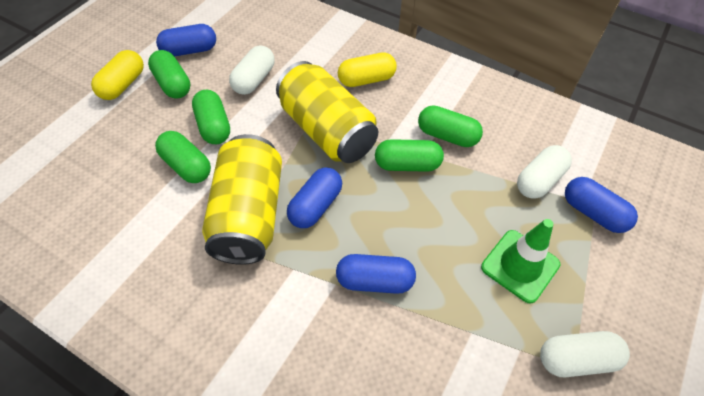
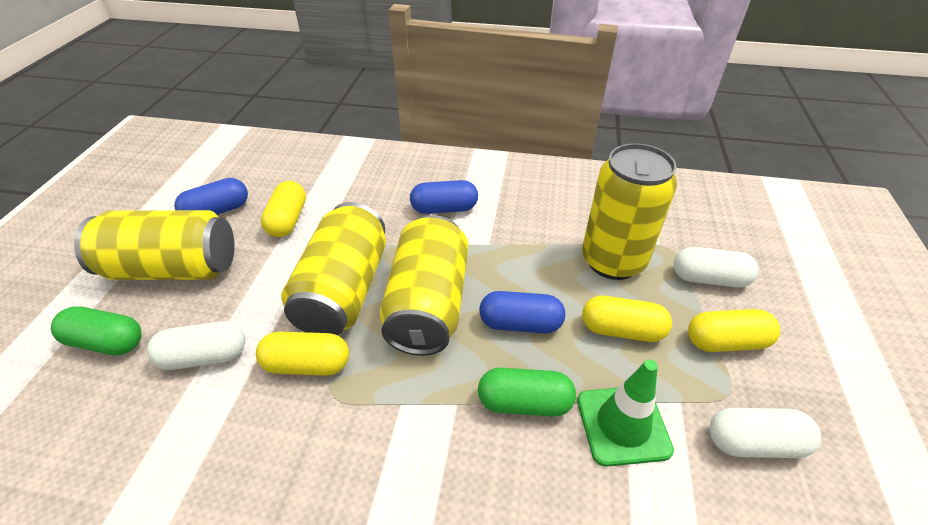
blue capsule: [156,24,216,57] [287,167,342,228] [336,254,416,294] [565,177,638,233] = 4 -> [174,178,248,215] [410,180,478,214] [479,291,565,333] = 3
green capsule: [148,50,190,99] [155,131,211,183] [192,90,230,144] [375,139,444,172] [418,105,483,147] = 5 -> [51,306,142,355] [478,368,576,417] = 2
yellow can: [202,134,282,265] [276,61,378,163] = 2 -> [74,210,235,280] [281,202,386,335] [379,215,468,356] [582,143,677,280] = 4
yellow capsule: [91,50,144,100] [338,52,397,87] = 2 -> [256,331,349,376] [261,181,306,237] [582,296,672,342] [688,309,780,352] = 4

